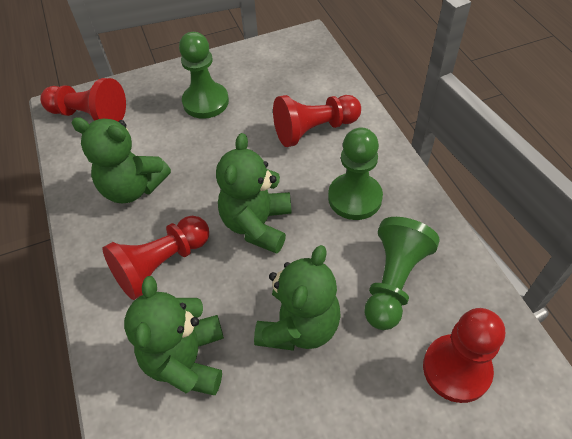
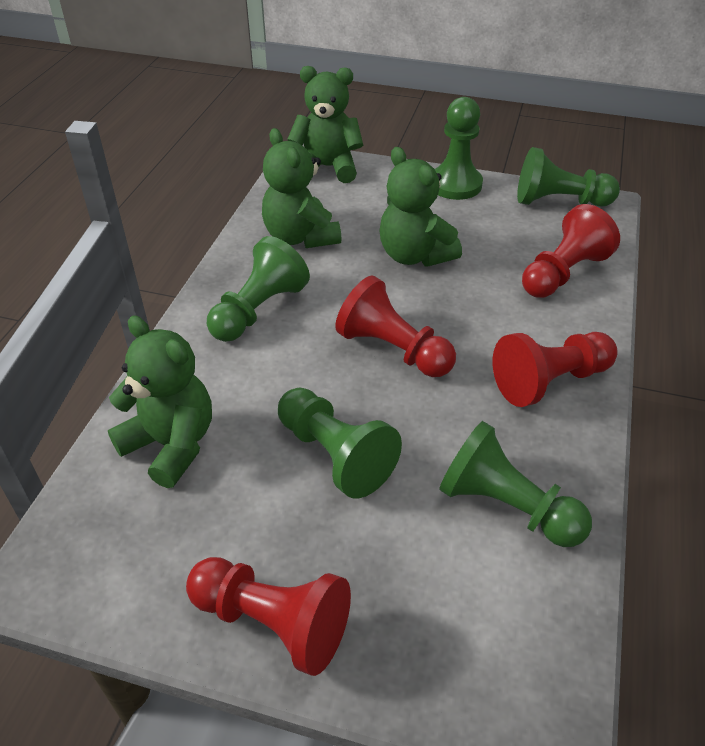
green pawn: [179,32,229,119] [328,128,383,220] [364,217,440,330] = 3 -> [207,236,310,342] [278,388,402,498] [435,97,483,200] [439,421,592,547] [517,147,620,207] = 5

